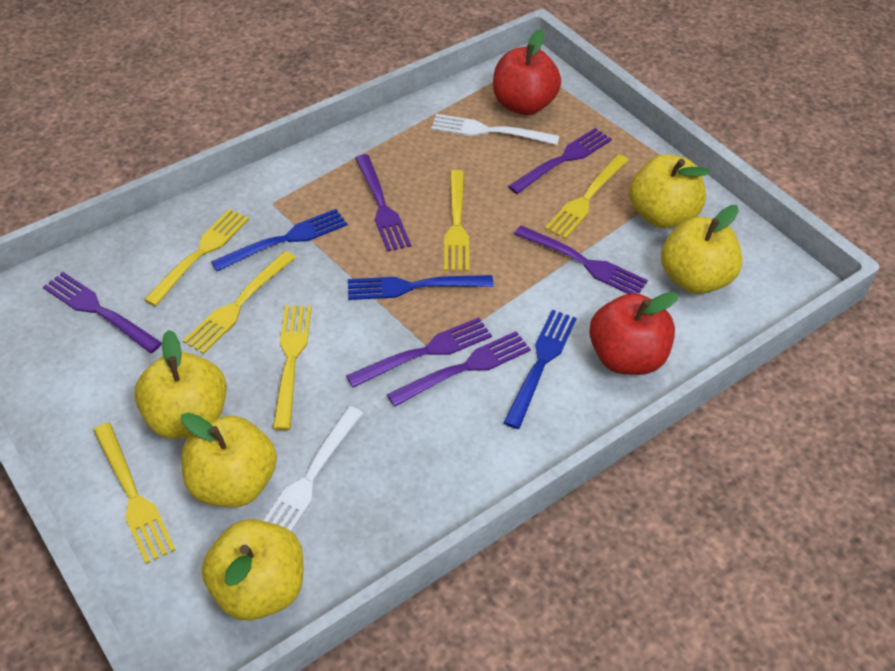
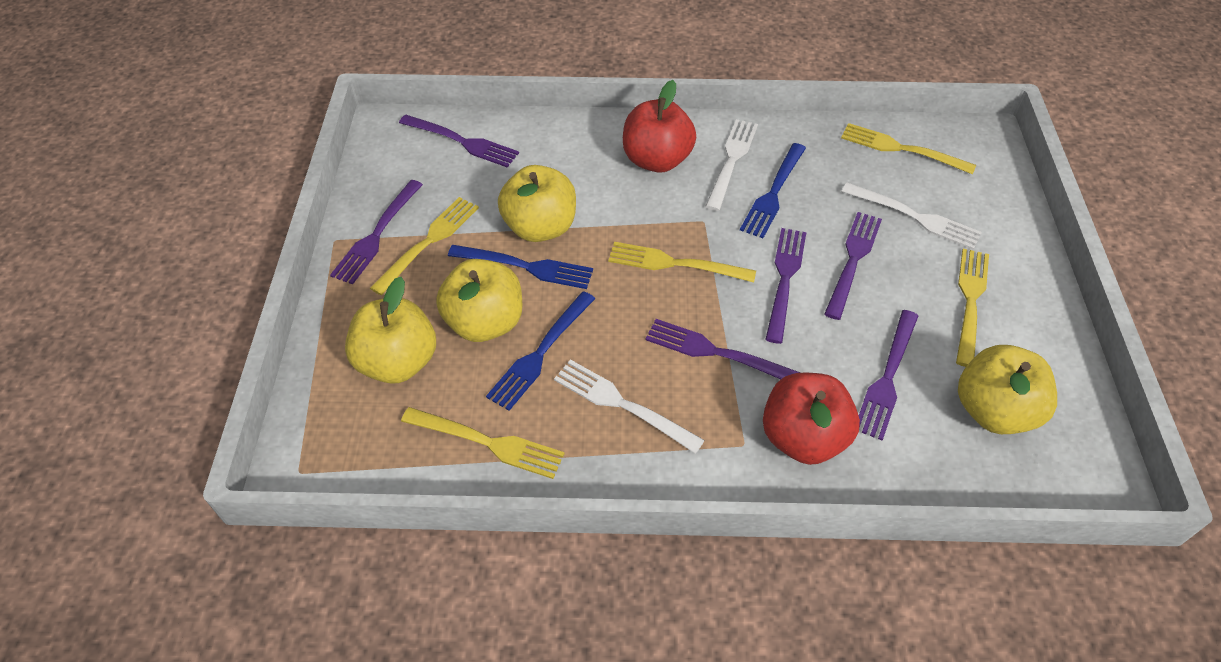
white fork: [263,406,363,531] [431,114,559,145] = 2 -> [554,359,705,454] [705,119,758,211] [841,183,982,250] = 3
yellow apple: [134,330,227,439] [181,413,277,507] [202,519,303,621] [629,154,710,228] [661,205,743,294] = 5 -> [345,277,436,384] [436,259,522,342] [498,165,576,242] [958,345,1057,434] = 4
yellow fork: [93,423,175,564] [144,209,249,306] [183,251,296,354] [273,305,312,430] [444,170,469,271] [545,154,629,239] = 6 -> [370,197,479,295] [401,407,565,479] [608,242,756,283] [841,123,976,174] [956,249,989,367] = 5

